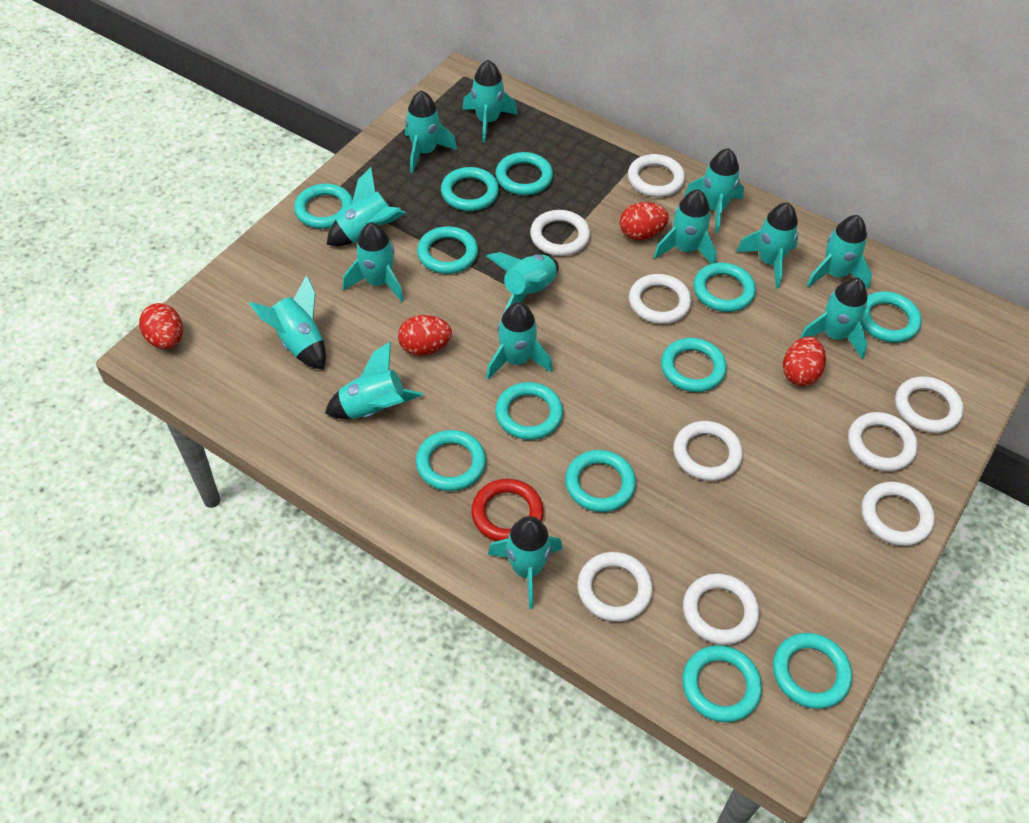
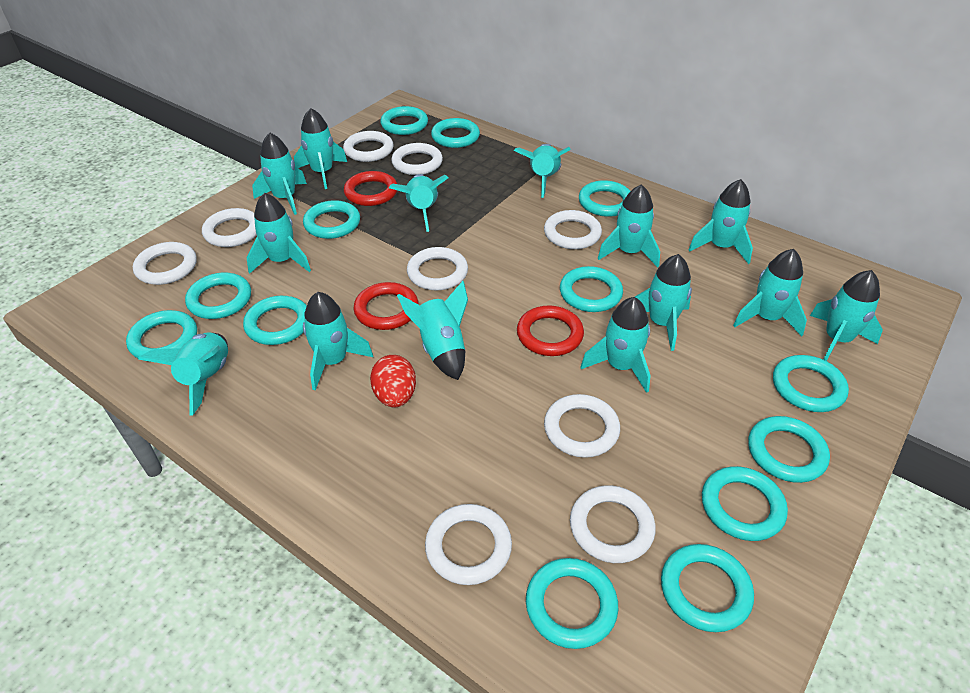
red egg: [139,303,183,349] [398,315,452,356] [620,202,669,240] [783,336,826,386] = 4 -> [370,355,416,407] = 1
red ring: [471,479,544,541] = 1 -> [344,171,397,206] [354,282,419,330] [517,305,584,356] = 3
turquoise ring: [294,184,353,229] [416,430,486,491] [417,226,478,274] [441,167,499,211] [495,382,563,440] [496,152,553,195] [565,450,636,512] [661,338,727,392] [682,645,762,722] [693,263,756,312] [773,633,852,709] [861,291,922,343] = 12 -> [126,310,197,361] [185,272,251,319] [243,296,307,345] [303,200,360,239] [380,106,428,135] [431,118,480,148] [526,558,618,649] [560,266,623,312] [579,180,630,217] [661,544,754,632] [702,466,788,541] [748,416,830,483] [773,355,849,412] = 13

